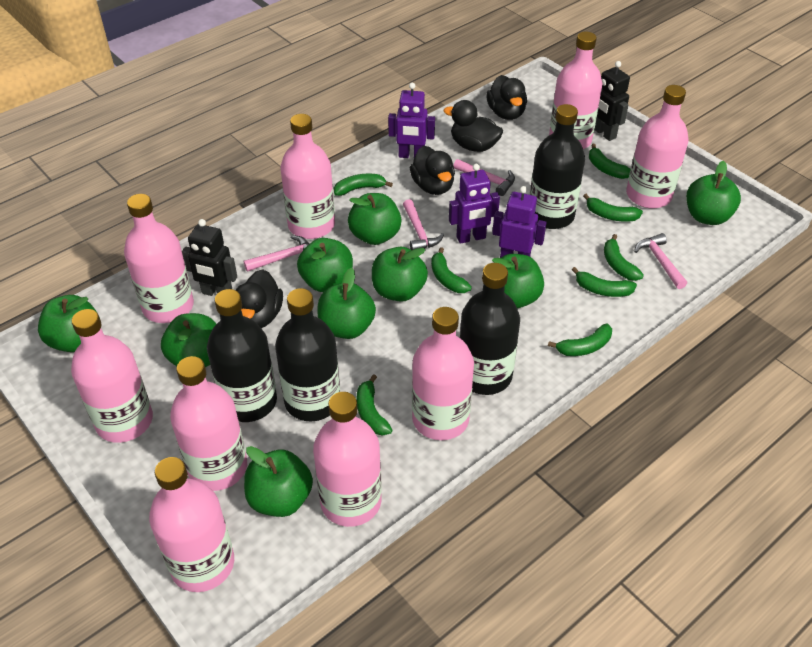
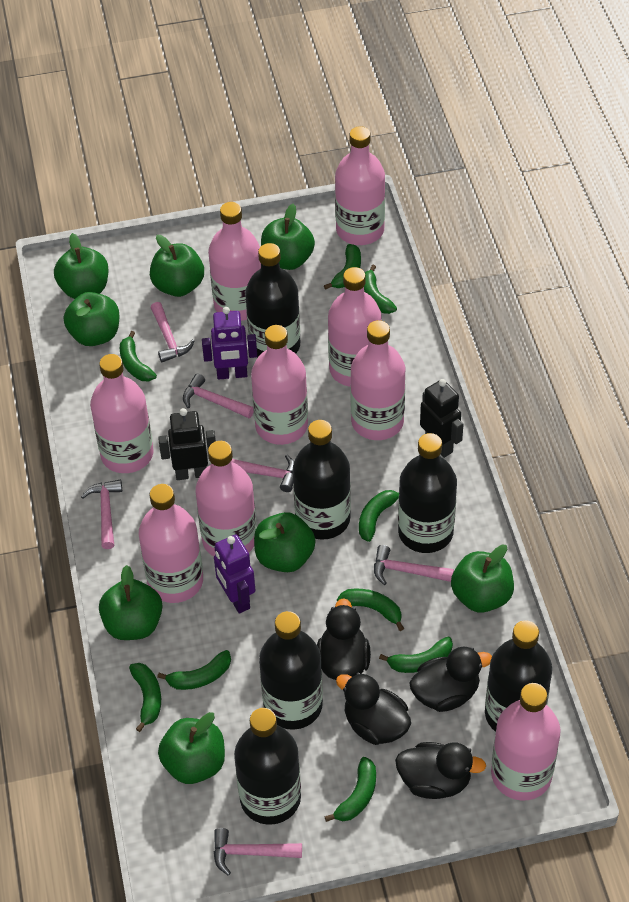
black bottle: [207,289,277,422] [275,288,340,421] [460,263,520,395] [530,104,585,229] = 4 -> [234,708,301,825] [245,243,300,358] [259,611,323,730] [293,420,351,540] [398,433,457,553] [485,620,552,732] = 6
green apple: [38,295,100,352] [161,313,216,367] [244,446,313,517] [297,238,353,292] [318,268,376,339] [348,193,402,245] [372,247,428,302] [492,254,544,309] [686,161,741,225] = 9 -> [54,233,109,299] [64,292,120,346] [99,565,163,640] [150,235,204,297] [158,712,225,784] [254,512,316,572] [261,204,315,270] [451,545,514,613] = 8
green banana: [334,174,393,196] [357,374,392,436] [431,247,472,293] [548,324,612,356] [572,267,637,297] [583,194,643,222] [589,144,631,179] [604,234,644,281] = 8 -> [120,331,157,381] [129,663,161,732] [157,650,231,690] [324,244,361,290] [324,757,376,822] [337,589,404,631] [359,490,399,542] [364,265,397,314] [379,637,453,673] = 9
pink hammer: [244,235,309,272] [403,199,444,250] [453,159,515,196] [634,233,687,289] = 4 -> [81,480,122,549] [151,302,195,362] [183,373,254,418] [214,828,302,876] [231,455,294,492] [374,545,454,585] = 6
purple robot: [388,83,435,158] [449,164,500,244] [492,186,547,258] = 3 -> [202,307,257,379] [214,534,256,614] = 2

